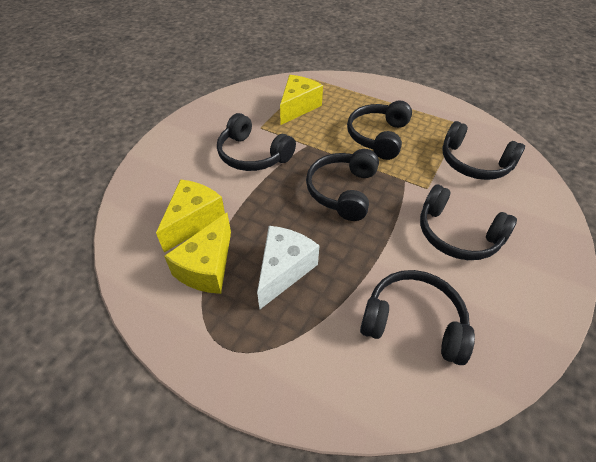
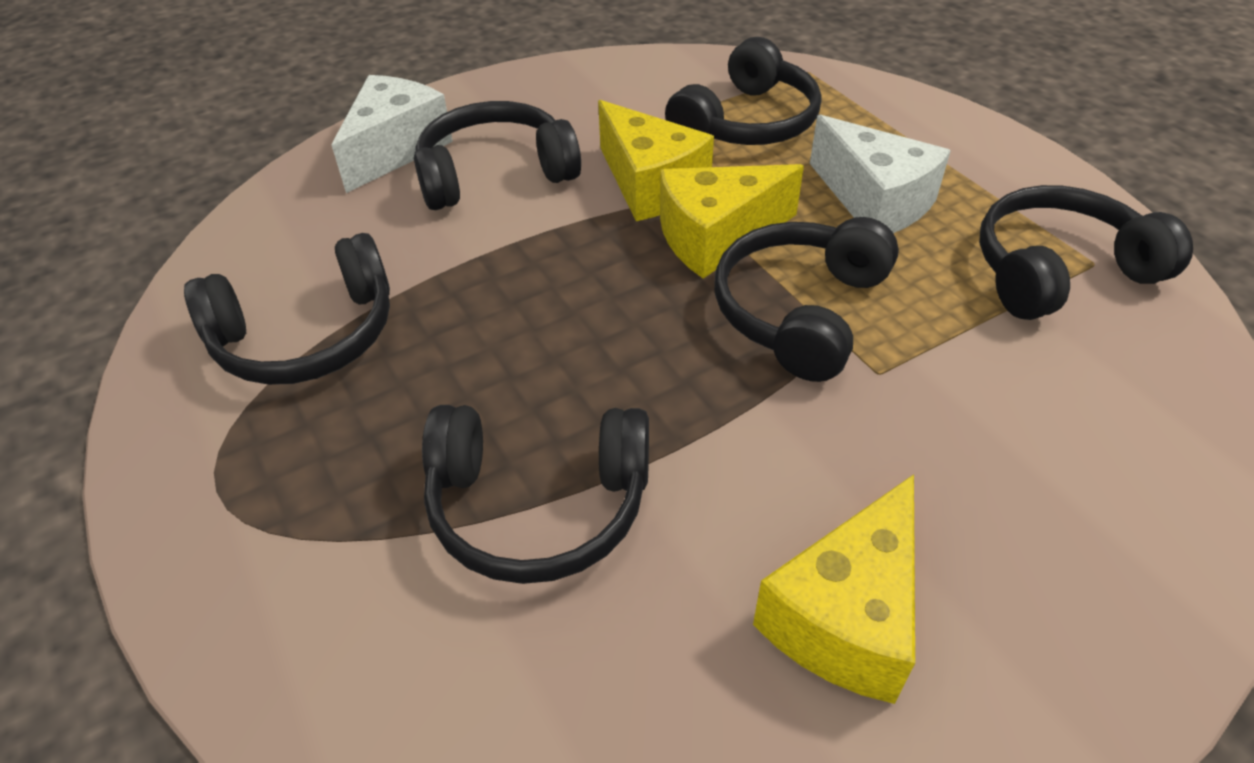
white cheese: [257,226,320,310] = 1 -> [332,75,453,193] [810,115,951,233] = 2

